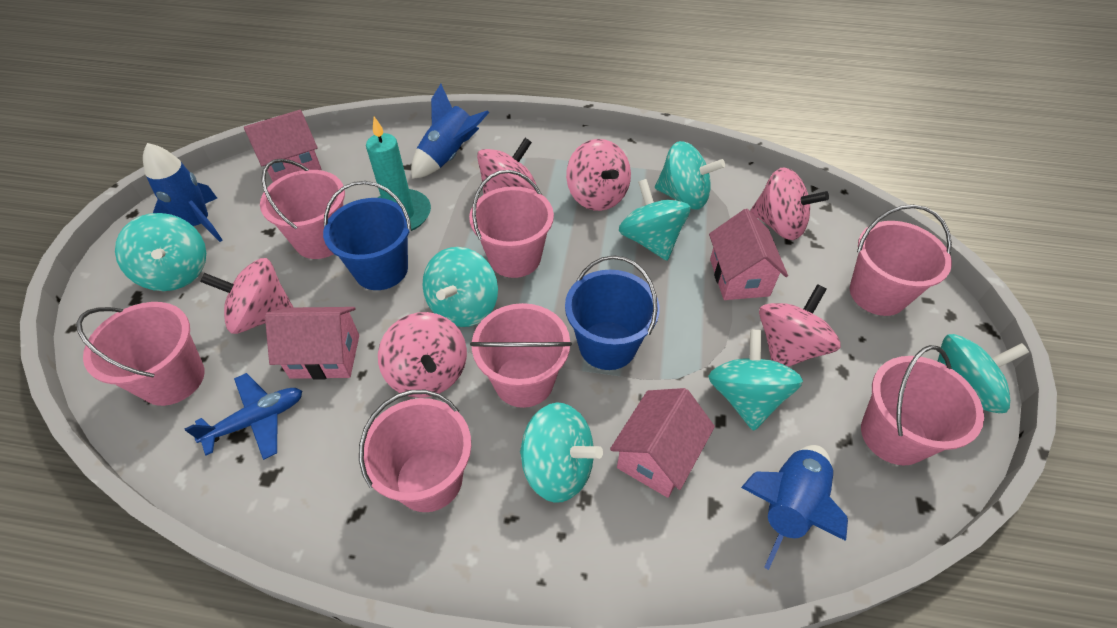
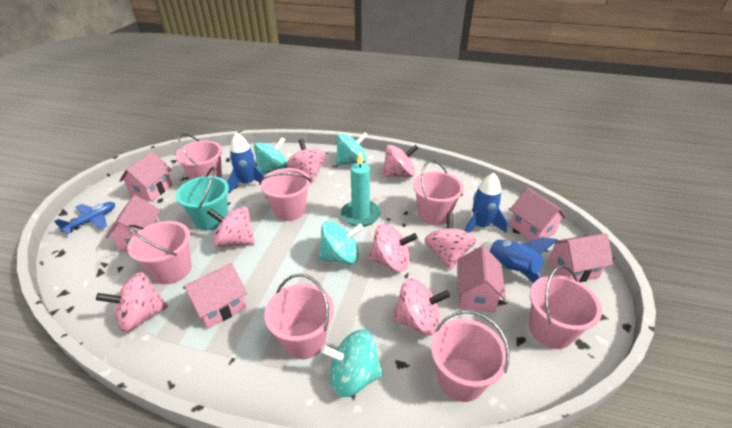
blue bucket: [323,181,412,290] [565,255,660,370] = 2 -> none = 0
pink house: [244,110,321,182] [265,307,359,380] [610,388,715,498] [709,209,788,300] = 4 -> [106,195,161,252] [119,151,173,202] [183,263,247,329] [457,246,506,313] [510,188,567,241] [548,233,613,282] = 6
pink spinning top: [200,258,293,334] [378,312,467,398] [477,138,536,195] [566,139,631,211] [750,167,829,240] [759,284,841,367] = 6 -> [96,272,168,332] [207,207,255,247] [287,139,326,182] [369,224,417,272] [382,144,418,177] [392,278,450,335] [424,213,476,270] = 7
turquoise bucket: none = 0 -> [176,166,229,231] = 1
turquoise spinning top: [115,213,206,291] [423,247,498,327] [520,402,603,503] [619,179,691,261] [655,141,725,210] [708,330,803,431] [938,334,1029,413] = 7 -> [254,137,288,174] [318,221,363,264] [321,329,383,397] [336,132,368,165] = 4

